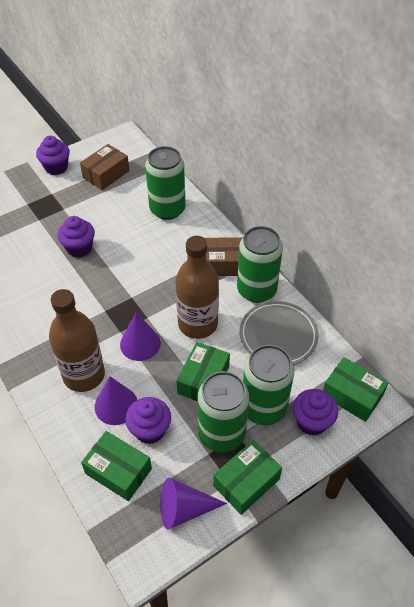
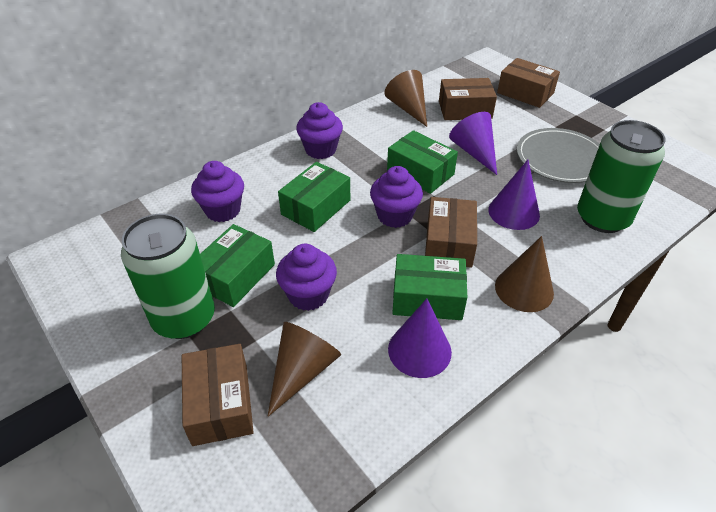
brown bottle: [49,289,105,392] [176,236,219,339] = 2 -> none = 0
brown box: [80,144,130,190] [205,237,243,276] = 2 -> [182,344,254,446] [425,197,477,268] [439,78,497,120] [497,58,560,108] = 4
brown cone: none = 0 -> [267,322,341,417] [385,70,427,127] [495,236,554,312] = 3
green can: [145,146,186,220] [198,371,249,453] [237,226,283,303] [243,345,294,425] = 4 -> [121,214,215,339] [577,120,666,233] = 2

